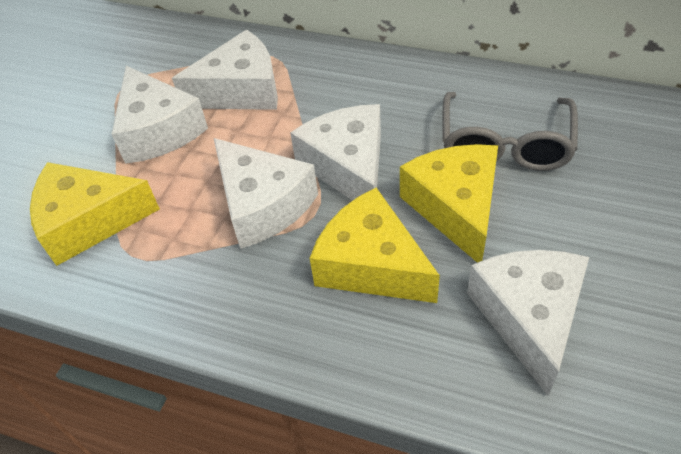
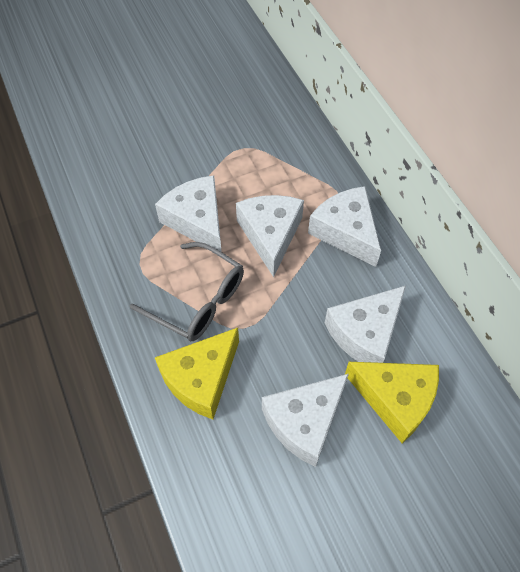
yellow cheese: [30,162,160,266] [310,188,440,303] [400,144,498,263] = 3 -> [155,328,239,419] [345,362,439,443] = 2

